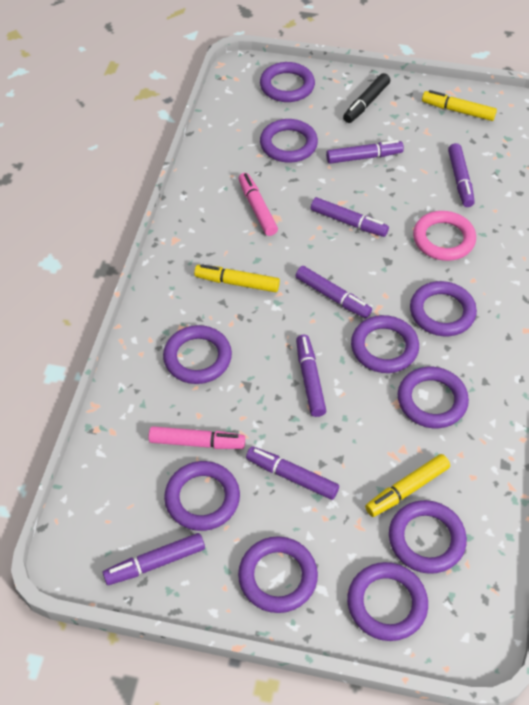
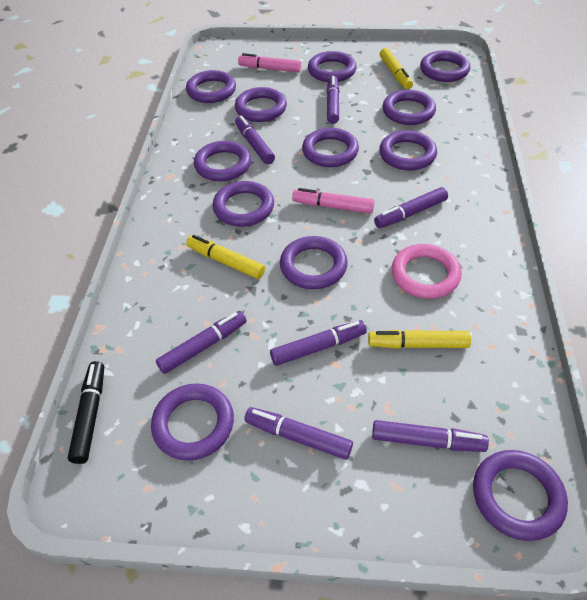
purple ring: [163,325,232,384] [164,461,240,531] [238,536,318,613] [260,62,315,102] [260,119,318,163] [347,562,428,641] [351,315,419,373] [389,500,467,574] [398,367,469,428] [410,281,477,336] = 10 -> [151,383,234,460] [186,70,236,103] [194,141,251,181] [213,181,274,226] [235,87,287,122] [280,236,348,289] [302,128,359,167] [308,51,357,82] [379,130,437,171] [382,90,436,125] [420,51,470,82] [473,450,568,541] = 12

